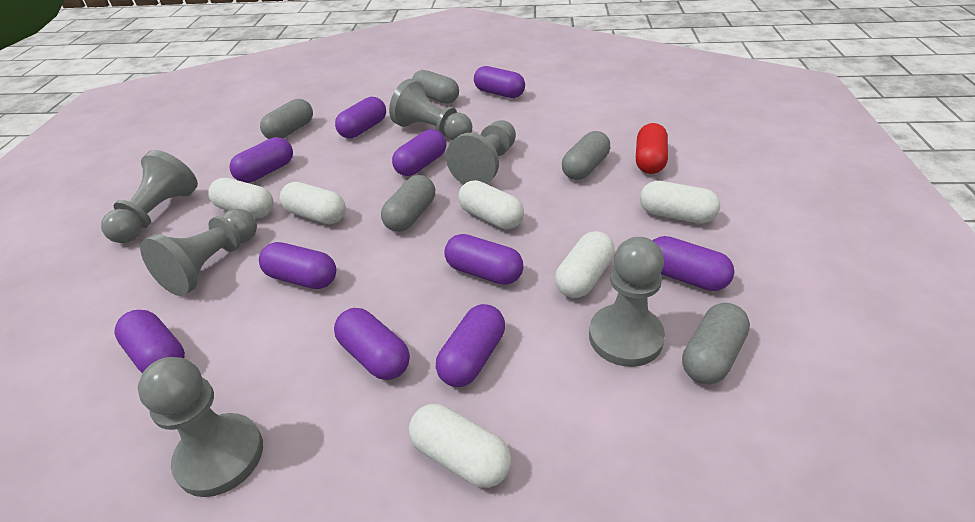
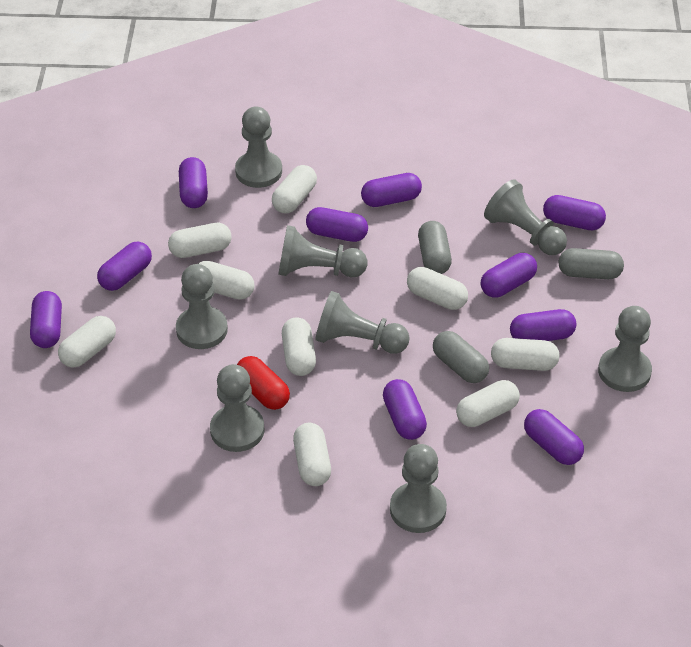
grey capsule: [260,99,313,139] [381,175,435,232] [412,70,459,104] [562,131,610,180] [682,303,750,384] = 5 -> [418,221,452,274] [433,331,489,383] [558,248,624,279] = 3
grey pawn: [101,150,198,243] [138,357,263,497] [140,209,257,296] [389,79,472,140] [446,120,516,184] [589,237,665,367] = 6 -> [176,264,228,349] [210,364,265,452] [235,106,282,188] [278,225,367,277] [315,291,410,354] [390,444,447,533] [484,179,567,255] [598,306,652,392] = 8
white capsule: [208,178,274,218] [280,182,346,224] [409,404,511,488] [458,180,524,229] [555,231,615,298] [640,181,720,224] = 6 -> [58,316,116,368] [168,223,232,258] [198,261,254,300] [272,165,317,213] [282,318,316,376] [293,423,331,486] [407,267,468,310] [456,380,520,427] [491,338,560,371] = 9

